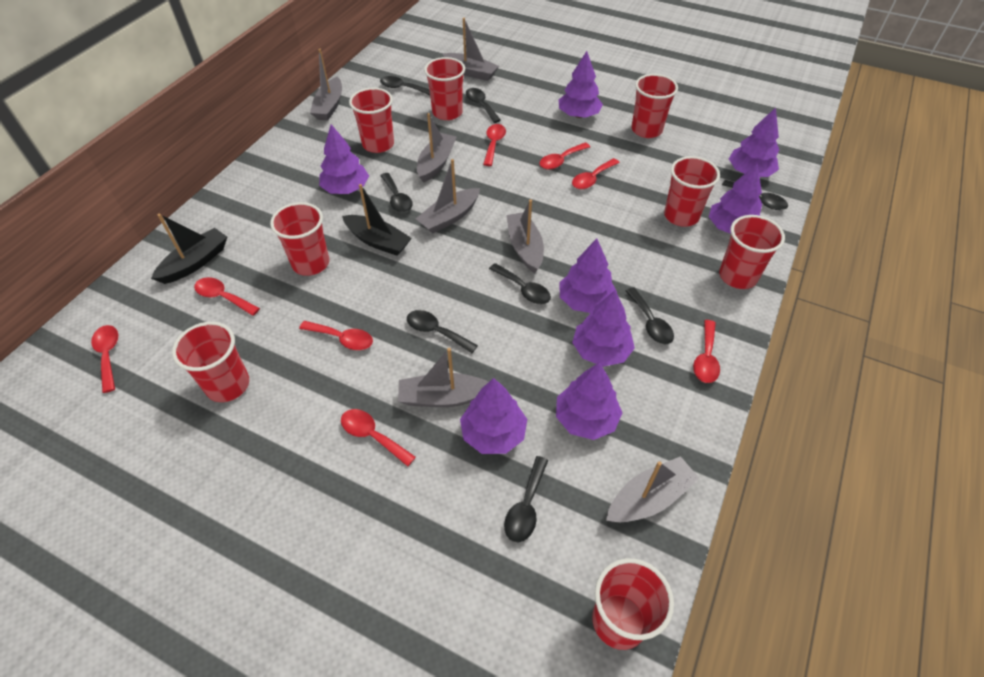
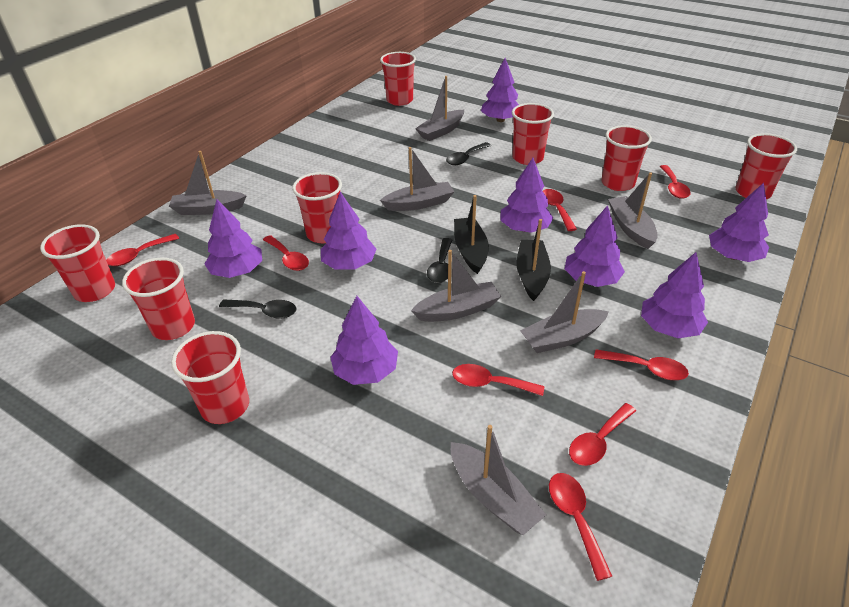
black spoon: [380,76,430,95] [380,173,413,213] [407,310,478,353] [466,88,501,123] [489,263,551,304] [504,456,548,542] [626,288,674,344] [722,180,788,210] = 8 -> [219,299,297,319] [427,238,452,283] [446,142,491,165] = 3

